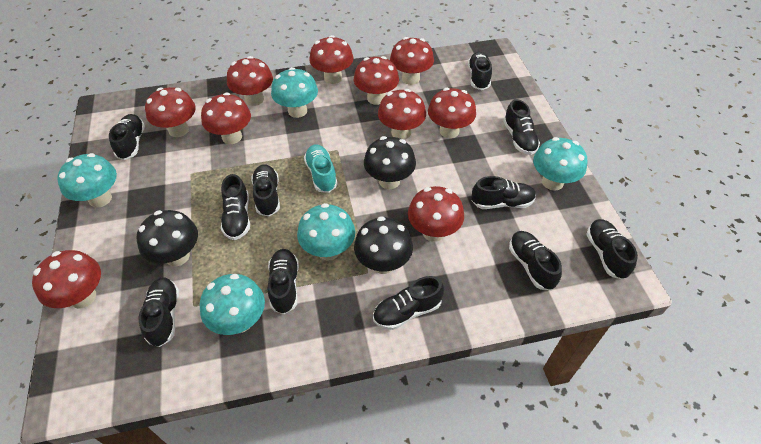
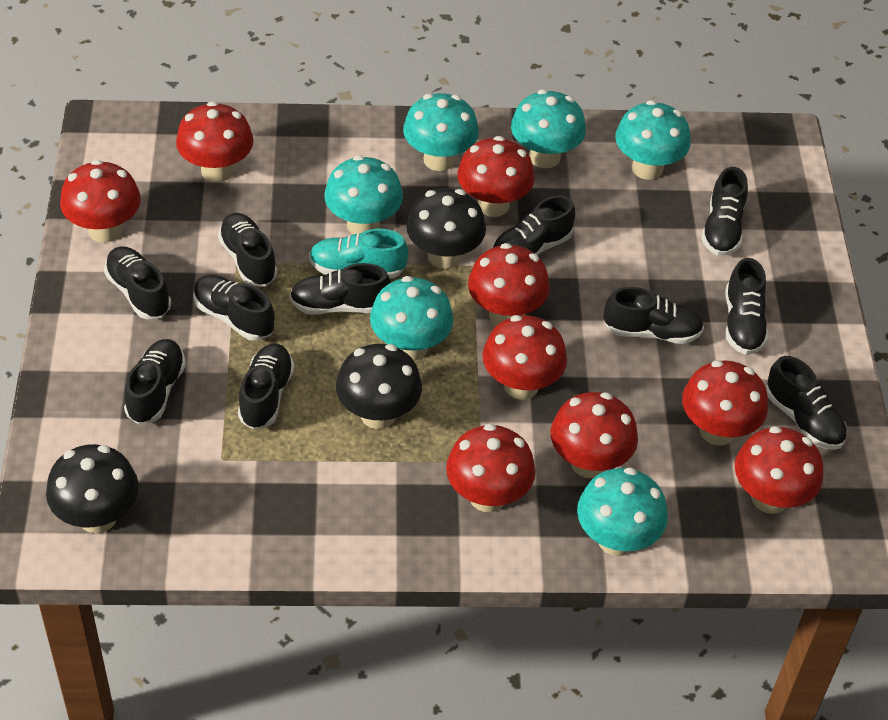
red mushroom: [32,250,101,309] [145,87,196,137] [201,92,251,144] [227,56,273,106] [309,35,354,84] [354,56,399,105] [378,89,426,139] [390,37,434,85] [408,186,464,242] [428,88,476,138] = 10 -> [60,160,141,243] [176,101,254,182] [446,424,536,512] [457,136,535,217] [468,243,550,325] [482,315,567,400] [550,392,638,478] [682,360,768,446] [735,426,823,514] = 9
turquoise mushroom: [57,153,117,208] [200,274,265,335] [271,67,318,118] [297,203,355,261] [533,137,587,191] = 5 -> [324,155,403,234] [370,276,453,361] [403,93,479,171] [511,89,586,168] [577,468,668,556] [615,100,691,180] = 6

